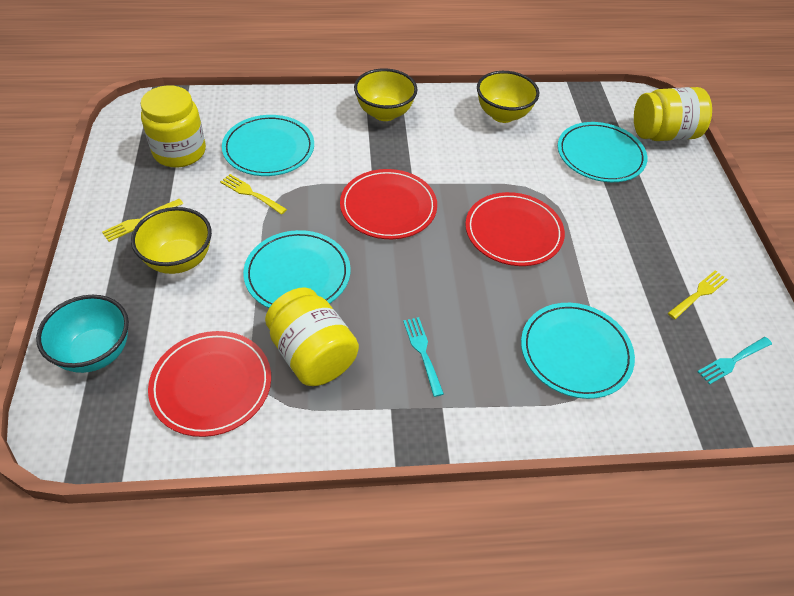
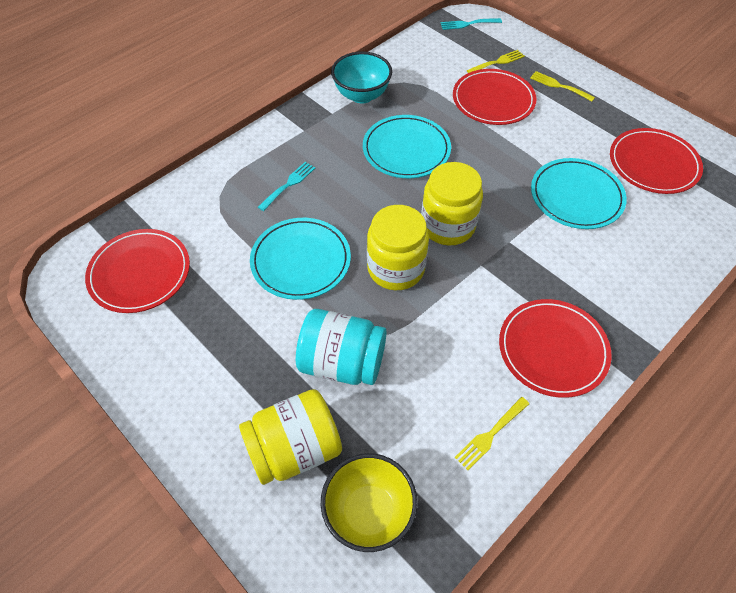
red plate: [148,331,271,437] [340,169,437,239] [465,192,565,266] = 3 -> [85,229,190,313] [453,69,536,125] [499,299,612,398] [610,128,703,194] = 4
turquoise jar: none = 0 -> [296,309,386,385] = 1
turquoise plate: [222,115,314,176] [243,230,351,308] [521,303,635,399] [558,122,647,182] = 4 -> [250,218,351,300] [363,115,451,178] [531,158,627,229] = 3
yellow bowl: [131,207,212,274] [354,68,418,121] [477,71,539,123] = 3 -> [321,453,417,552] = 1

